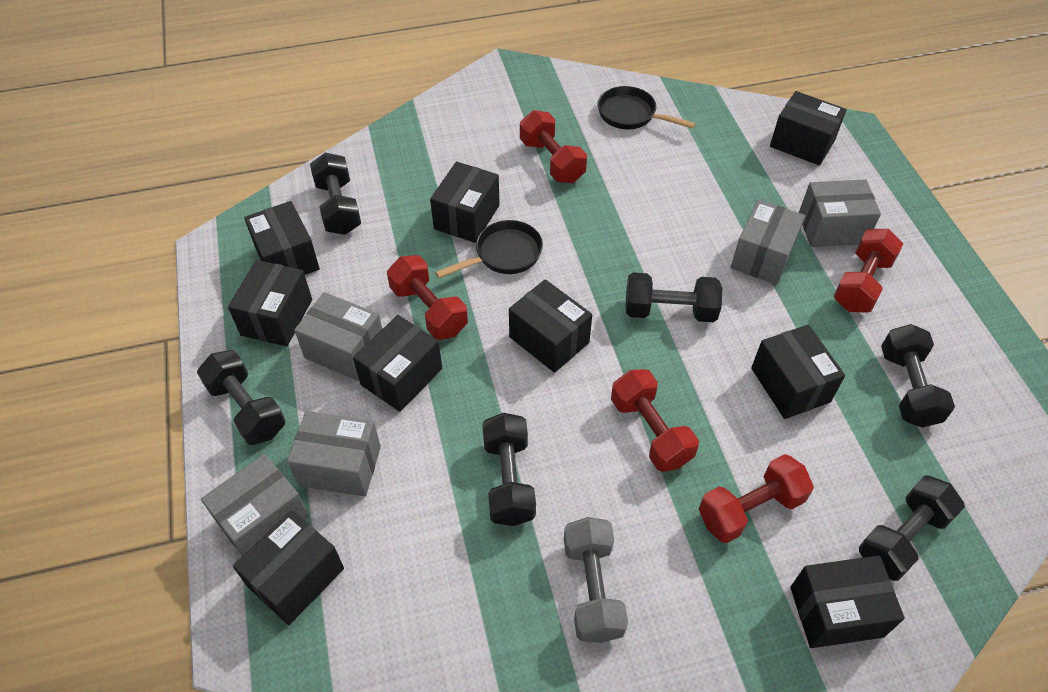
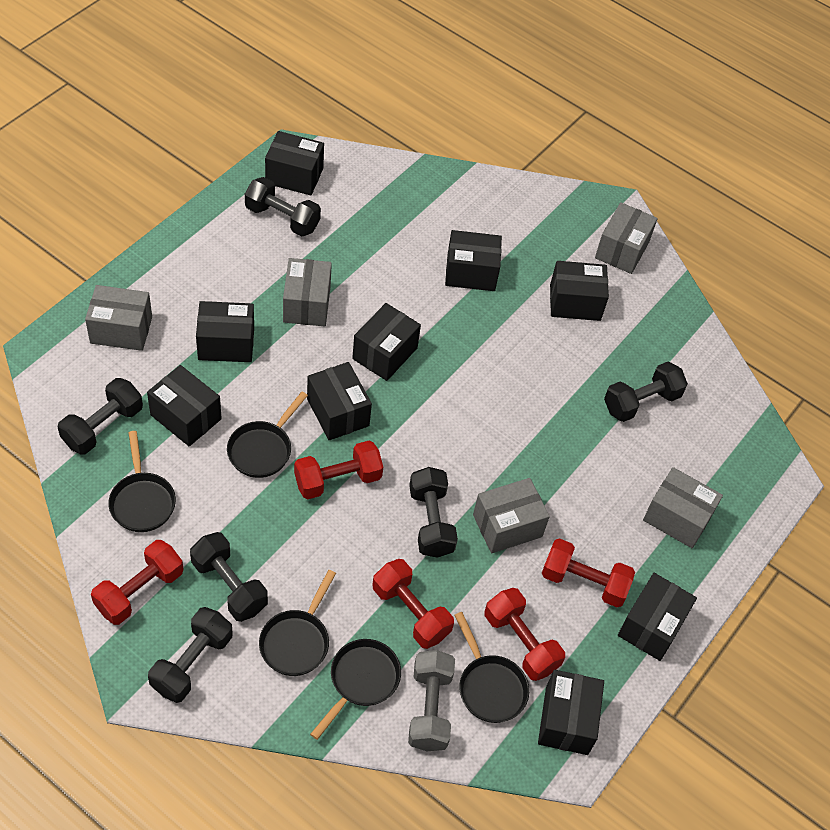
black pan: [435,220,543,278] [597,86,696,130] = 2 -> [108,431,176,532] [227,392,308,478] [259,570,336,676] [310,639,401,740] [455,612,529,723] = 5

